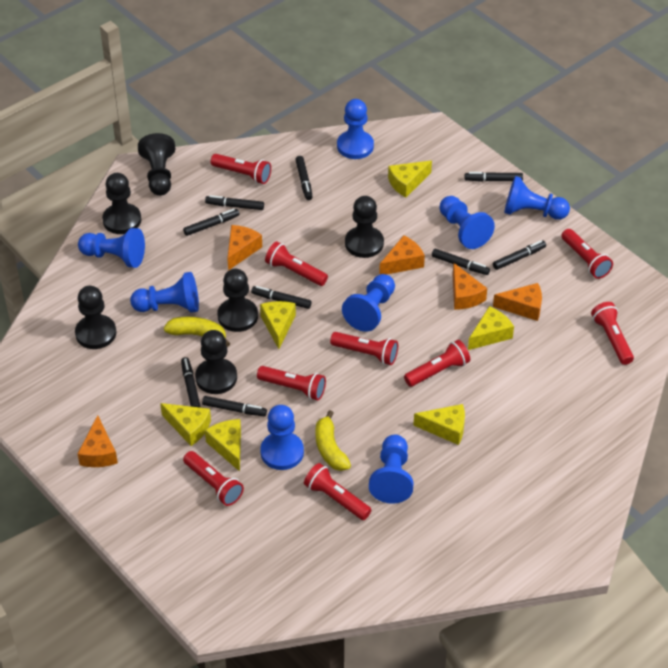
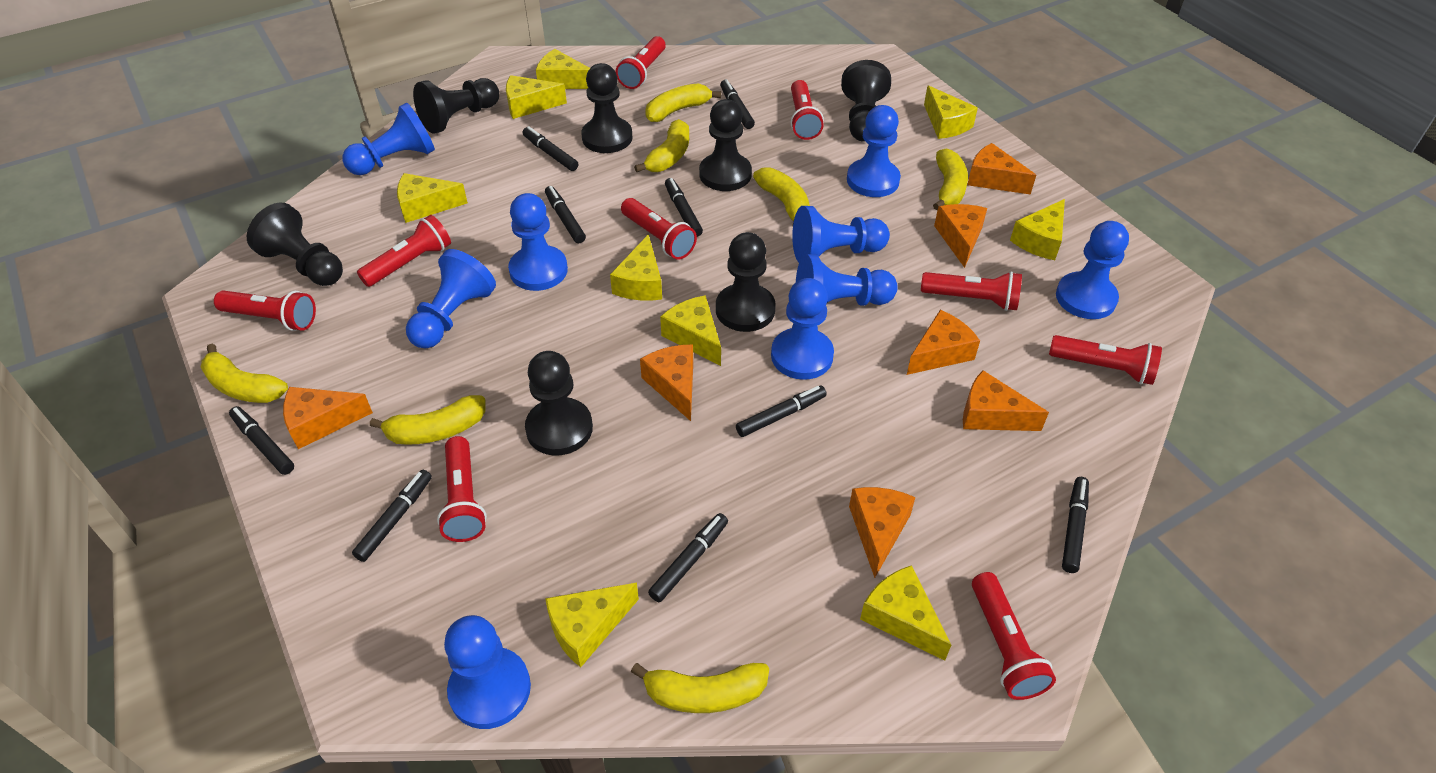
black pawn: [75,286,116,349] [102,173,141,234] [138,133,175,196] [195,330,237,394] [217,269,258,332] [345,196,384,258] = 6 -> [247,203,343,286] [413,78,499,134] [525,351,593,456] [581,63,633,153] [699,99,752,191] [716,232,776,332] [841,60,891,142] = 7
blue pawn: [78,228,145,268] [130,272,199,313] [260,405,304,470] [337,99,374,159] [342,274,395,332] [369,435,414,504] [439,196,495,249] [504,176,570,220] = 8 -> [343,103,435,175] [406,249,496,348] [444,615,531,729] [508,193,568,291] [771,278,834,380] [792,206,890,262] [796,254,898,306] [847,105,901,197] [1056,221,1129,319] = 9
orange cheese: [78,415,118,467] [227,225,262,270] [379,235,425,275] [453,263,487,310] [493,283,542,321] = 5 -> [283,387,373,449] [640,344,693,421] [849,487,915,578] [907,310,980,375] [934,204,987,268] [963,370,1049,431] [967,143,1036,195] = 7
yellow banana: [164,317,230,347] [316,410,351,471] = 2 -> [201,344,288,403] [370,395,485,445] [631,663,769,713] [634,119,689,172] [645,83,721,122] [753,167,810,226] [933,148,968,210] = 7
yellow cheese: [160,403,211,446] [205,419,241,472] [260,301,296,349] [388,161,432,198] [413,404,465,445] [468,306,514,350] = 6 -> [397,173,468,223] [506,75,567,119] [536,49,590,89] [545,583,639,667] [610,234,662,301] [660,295,721,366] [860,565,951,661] [924,85,978,139] [1010,199,1065,260] = 9

